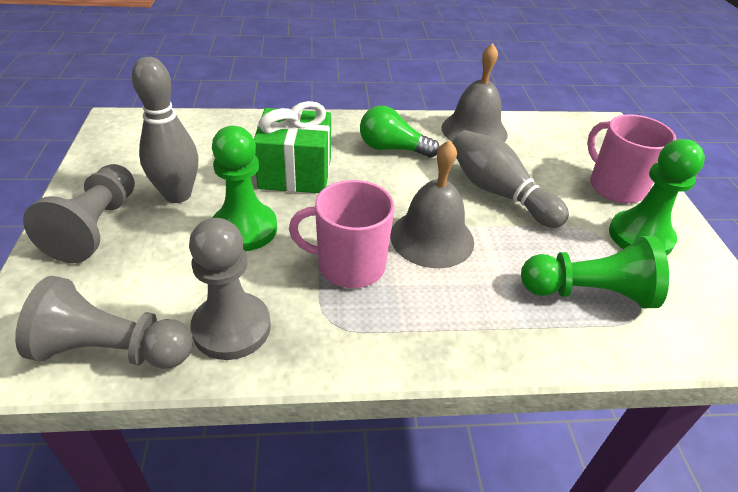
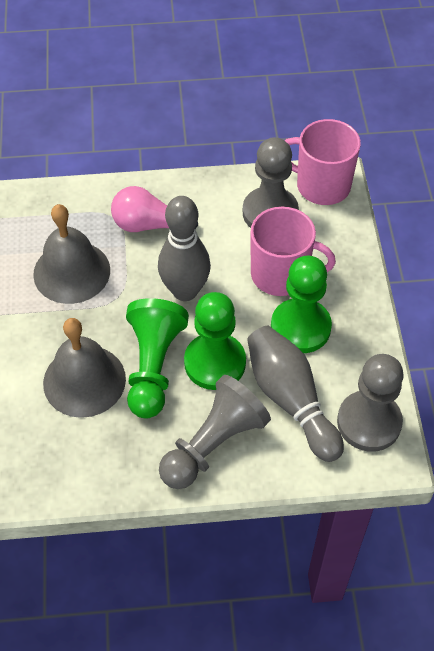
green gift: [254,101,331,193] = 1 -> none = 0
green light bulb: [360,106,440,158] = 1 -> none = 0
pink light bulb: none = 0 -> [111,186,198,232] = 1

